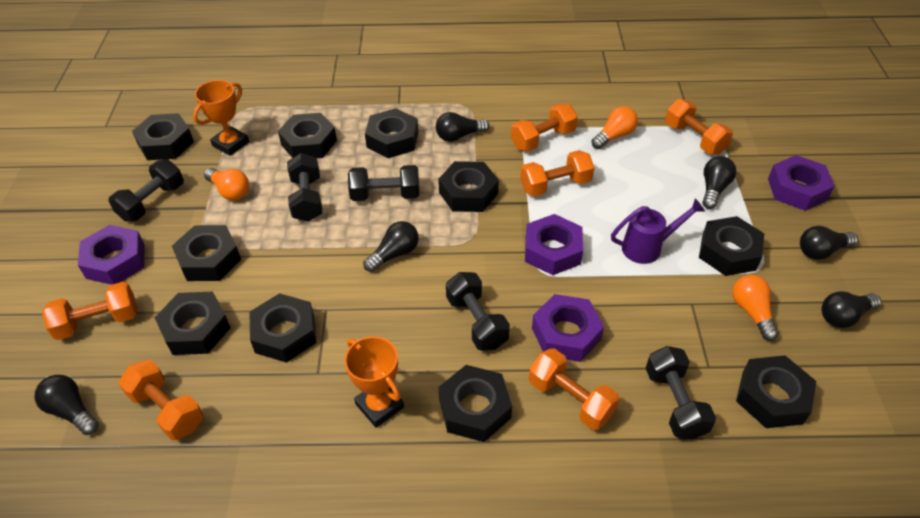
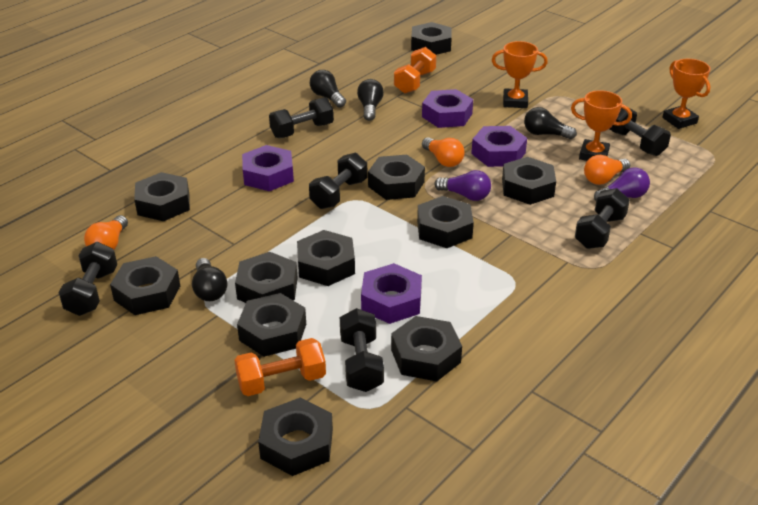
black dumbbell: [108,159,184,222] [287,153,322,222] [348,165,419,201] [446,272,510,351] [646,346,716,440] = 5 -> [58,242,117,316] [269,97,334,138] [309,153,367,209] [340,308,384,392] [575,188,630,249] [610,108,671,156] = 6
black light bulb: [35,375,99,435] [363,221,419,272] [436,112,489,142] [702,156,737,209] [800,226,858,260] [821,291,881,328] = 6 -> [192,258,227,301] [310,70,346,108] [357,79,384,121] [524,107,577,139] = 4
black nut: [132,113,194,160] [154,291,231,355] [172,225,241,281] [249,293,316,363] [278,113,337,158] [365,108,418,158] [438,161,499,212] [438,365,512,442] [699,216,764,276] [736,355,816,428] = 10 -> [110,256,180,315] [134,172,190,221] [235,252,298,303] [237,293,306,357] [258,398,333,476] [297,230,355,286] [368,155,425,200] [391,316,462,381] [411,22,452,55] [417,196,474,248] [502,157,556,205] = 11
orange dumbbell: [42,282,138,340] [118,360,203,441] [511,103,578,152] [520,150,594,197] [529,348,620,430] [665,99,733,155] = 6 -> [234,338,326,396] [394,47,436,93] = 2
orange trophy: [193,80,249,156] [344,336,404,428] = 2 -> [492,41,548,108] [571,90,632,161] [662,59,710,129] = 3
purple light bulb: none = 0 -> [434,170,491,201] [594,167,650,201] = 2
purple watering can: [611,198,705,264] = 1 -> none = 0

